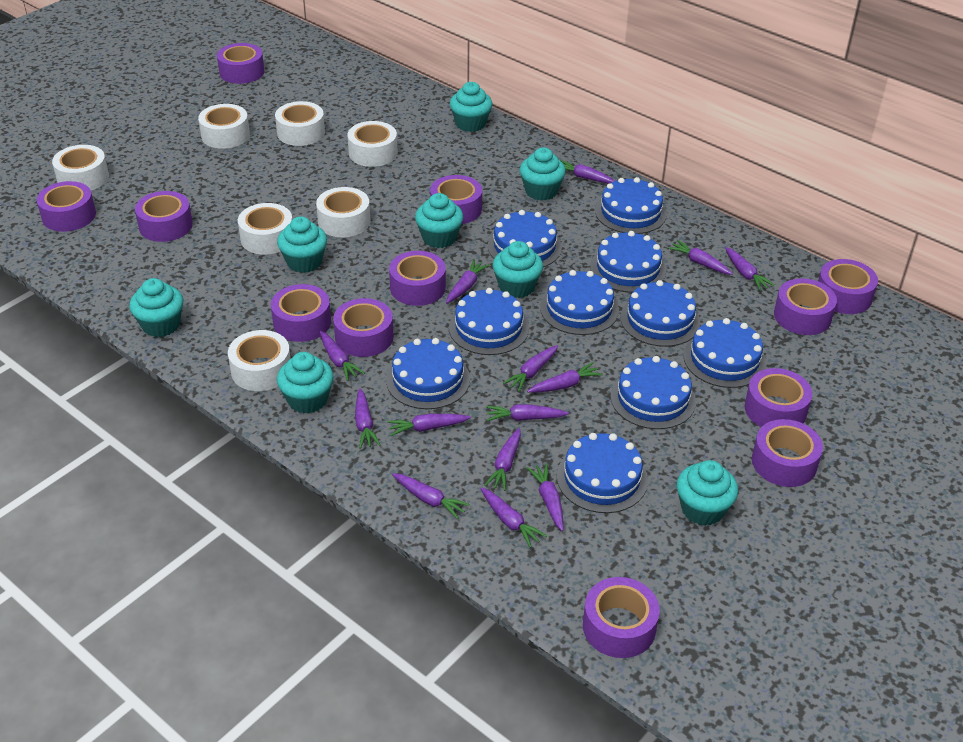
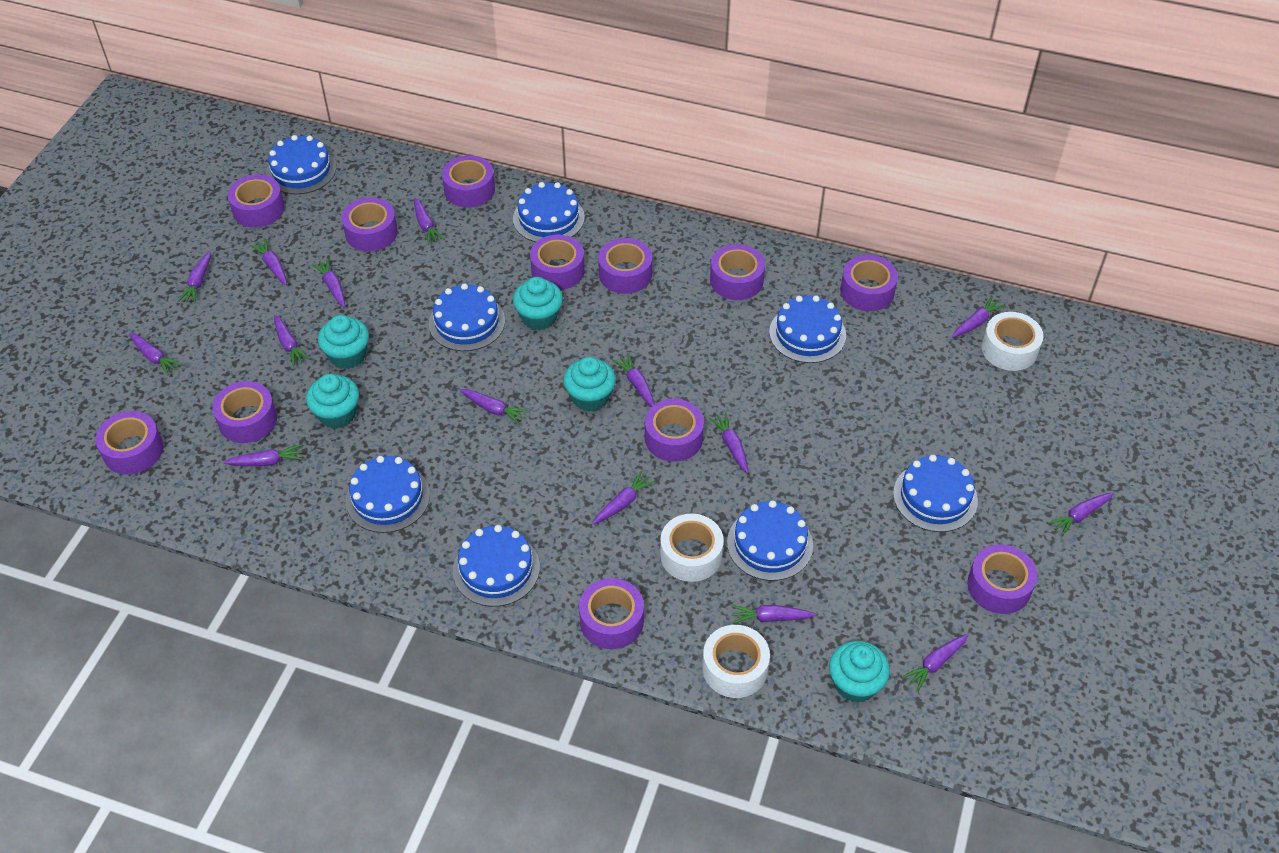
blue cake: [386,338,470,409] [449,288,529,355] [488,210,562,267] [540,270,619,335] [557,433,648,513] [590,231,666,293] [595,177,667,234] [610,356,696,429] [620,280,700,347] [684,318,766,388] = 10 -> [266,135,336,194] [346,456,430,533] [429,283,505,351] [453,525,540,607] [513,182,585,242] [727,500,813,581] [769,295,846,363] [893,455,978,532] = 8
purple carrot: [320,331,365,381] [355,388,381,449] [387,414,471,436] [392,473,470,519] [446,259,490,303] [481,487,547,548] [484,428,521,491] [486,404,569,421] [503,345,558,392] [527,362,603,393] [527,463,564,531] [560,160,615,184] [668,240,733,275] [725,247,775,291] = 14 -> [129,333,182,376] [178,251,211,303] [223,444,303,466] [250,238,287,285] [274,315,310,367] [312,258,345,308] [414,197,445,245] [460,389,529,425] [592,471,655,525] [613,353,655,407] [709,412,748,474] [731,605,816,624] [902,634,969,692] [952,296,1006,338] [1048,492,1114,537] = 15
turquoise cupcake: [129,278,183,337] [277,216,327,273] [277,352,334,413] [415,193,463,248] [450,82,492,132] [493,241,543,298] [520,147,566,201] [677,460,738,526] = 8 -> [306,374,359,429] [318,315,369,369] [513,277,563,330] [564,357,616,412] [829,641,890,703] = 5
white tape: [52,145,109,190] [198,104,250,149] [228,330,291,391] [238,203,292,255] [275,101,325,146] [316,187,370,237] [347,121,397,167] = 7 -> [660,514,724,582] [702,625,770,698] [982,312,1043,371] = 3

